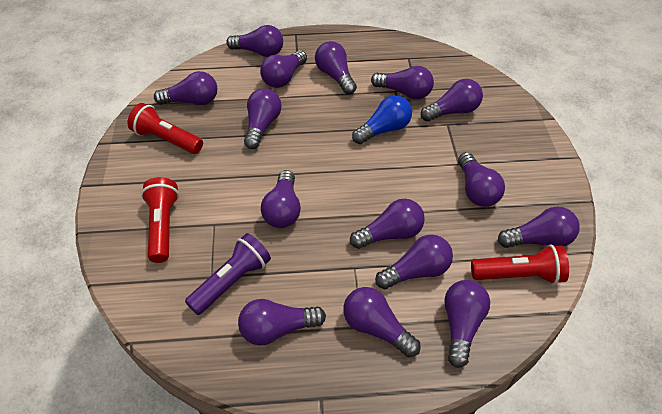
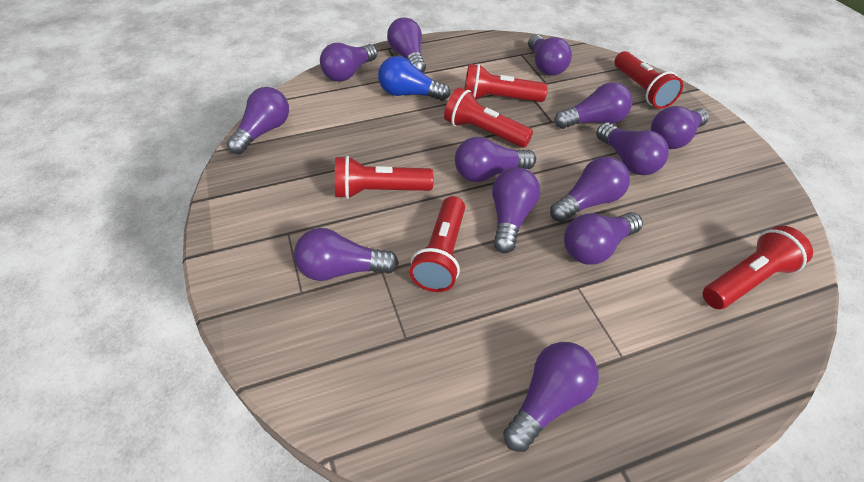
purple flashlight: [185,233,271,315] = 1 -> none = 0
purple light bulb: [154,71,217,105] [226,25,283,57] [238,299,326,345] [244,88,281,149] [260,50,307,88] [261,170,301,228] [315,41,357,94] [343,287,421,357] [350,199,425,249] [371,66,434,100] [375,234,453,289] [421,79,483,122] [444,280,490,368] [458,152,505,207] [498,206,580,248] = 15 -> [227,87,289,154] [294,228,399,281] [320,43,378,82] [387,17,426,73] [455,137,536,182] [492,167,540,253] [503,342,599,452] [528,35,572,76] [550,157,630,222] [554,82,632,129] [564,212,643,265] [596,123,669,175] [651,106,709,149] = 13
red flashlight: [127,103,203,154] [141,177,179,263] [471,244,569,284] = 3 -> [335,155,434,199] [409,196,465,292] [444,87,533,148] [464,64,548,102] [614,51,683,109] [703,226,813,309] = 6

